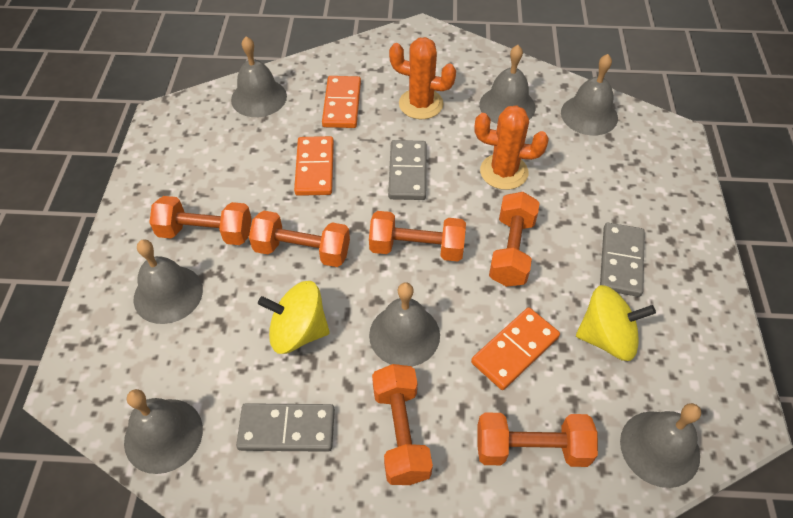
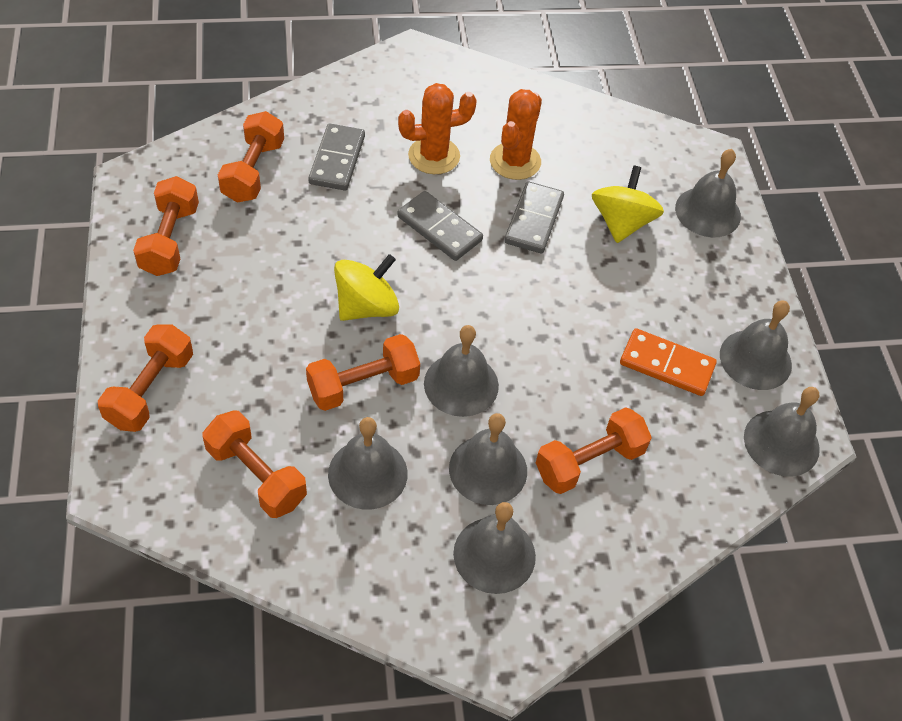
orange domino: [294,136,334,196] [322,76,361,128] [471,307,560,390] = 3 -> [620,328,717,396] = 1

